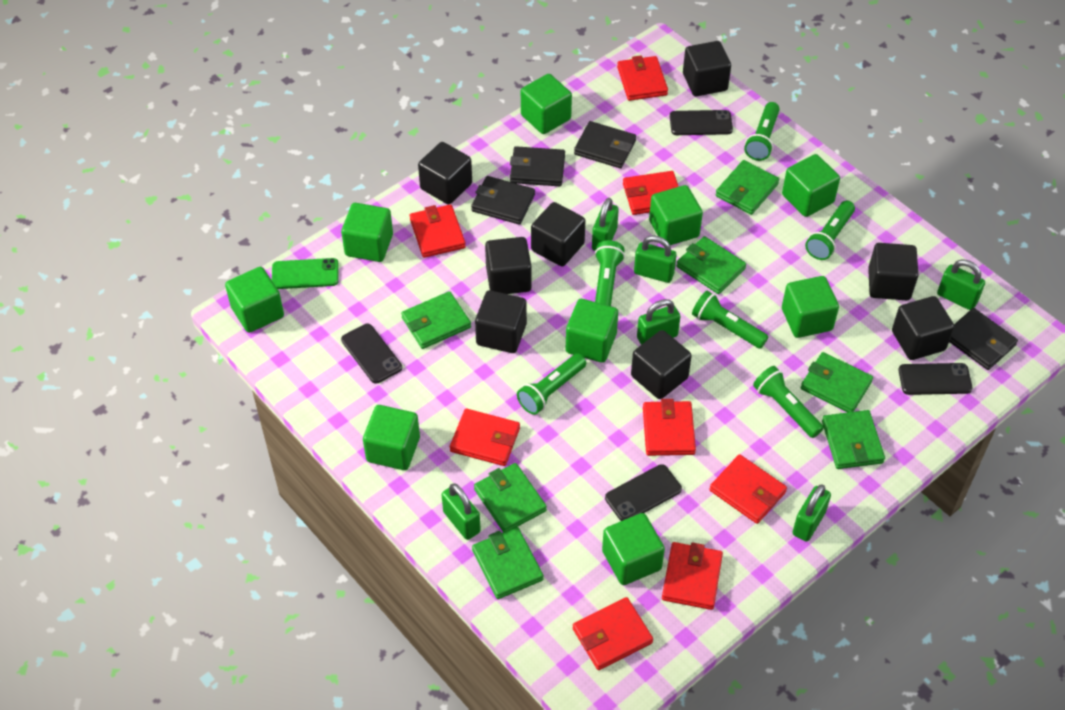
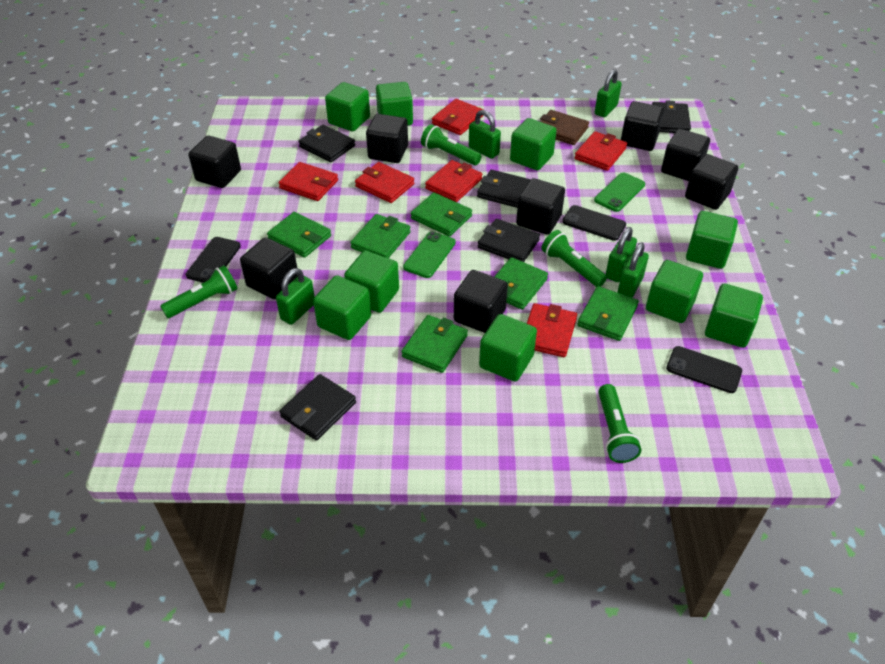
black phone: [341,324,402,384] [605,464,682,521] [670,110,733,135] [898,363,973,395] = 4 -> [186,237,241,283] [562,205,626,241] [666,346,742,393] = 3
black wallet: [471,176,535,225] [510,146,565,186] [574,121,636,168] [949,308,1018,370] = 4 -> [279,374,356,440] [298,125,355,162] [477,170,531,208] [478,219,540,262] [652,100,691,133] = 5
brown wallet: none = 0 -> [540,110,589,145] = 1
green flashlight: [517,353,586,415] [595,240,625,306] [692,291,768,349] [744,102,780,161] [753,366,824,438] [805,201,855,260] = 6 -> [160,265,238,318] [421,124,481,165] [541,230,607,287] [598,384,641,463] = 4
green padlock: [442,483,481,540] [592,198,619,251] [634,235,676,283] [637,299,681,345] [792,484,831,542] [937,260,985,310] = 6 -> [276,268,315,325] [469,110,501,159] [595,69,622,117] [606,227,637,282] [618,242,649,298] = 5
green phone: [272,258,339,289] = 1 -> [403,231,456,278] [594,173,645,212] = 2
green wallet: [401,291,471,349] [472,527,544,599] [474,463,547,532] [677,236,746,294] [715,160,779,215] [801,352,873,412] [822,410,885,469] = 7 -> [267,212,331,258] [350,214,411,258] [401,315,468,373] [411,192,472,237] [494,257,548,310] [577,286,639,341] = 6
red wallet: [410,205,466,258] [450,409,520,466] [573,597,653,670] [617,55,668,101] [623,171,679,215] [643,399,696,456] [662,542,723,610] [710,454,787,524] = 8 -> [279,162,338,201] [355,162,414,203] [425,160,482,202] [432,99,484,135] [527,303,577,357] [575,131,627,171] = 6

